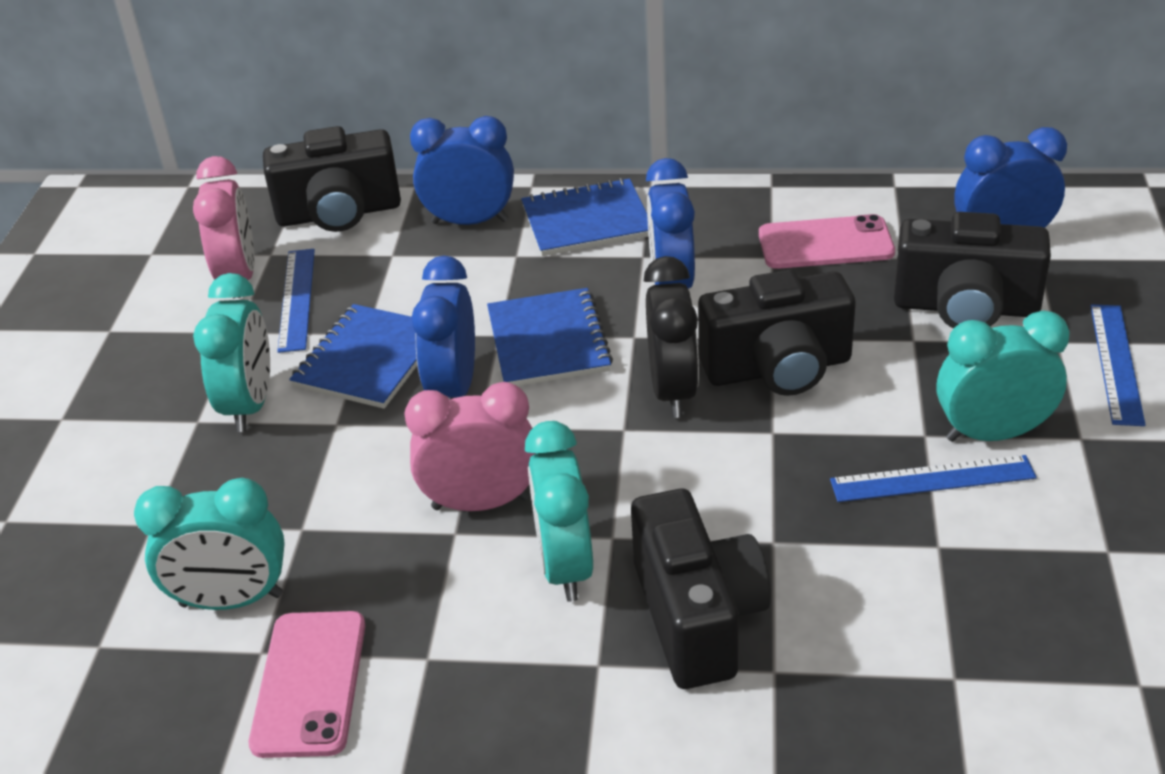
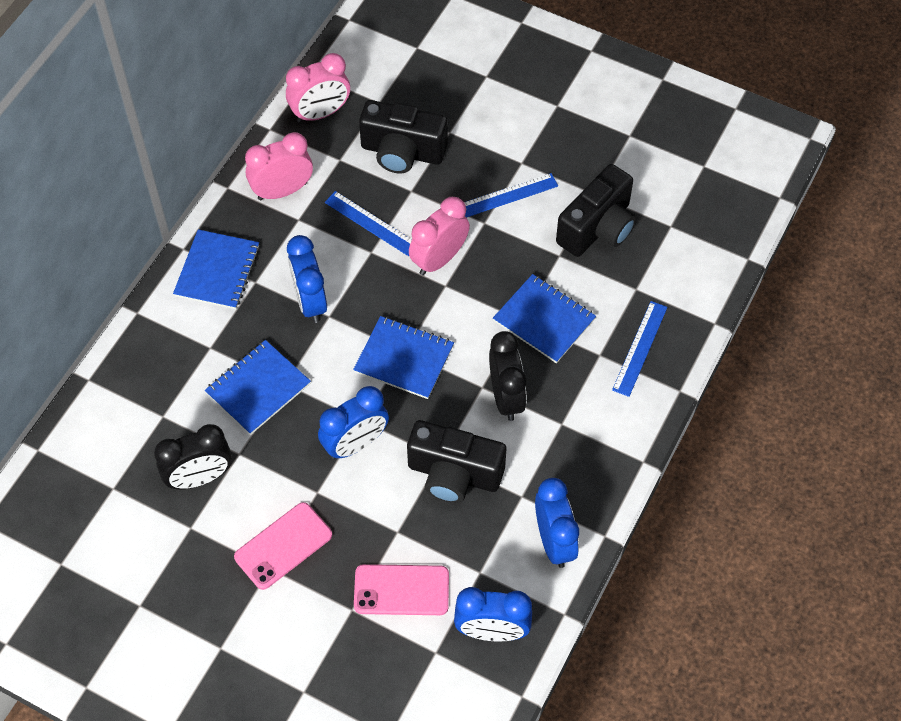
black camera: [263,126,401,232] [631,489,771,689] [698,270,856,396] [894,212,1051,328] = 4 -> [359,100,448,173] [407,420,506,503] [556,164,636,257] = 3
black clock: [644,256,699,418] = 1 -> [154,424,232,489] [489,331,527,421] = 2
blue notebook: [289,304,417,409] [487,288,613,386] [521,178,649,256] = 3 -> [173,229,260,309] [205,340,311,435] [353,316,454,399] [493,274,596,363] = 4
pink clock: [193,156,255,299] [404,382,536,511] = 2 -> [245,132,313,201] [286,53,350,123] [409,197,470,276] = 3
turquoise clock: [134,478,285,610] [193,273,270,432] [525,421,593,602] [937,310,1070,442] = 4 -> none = 0

